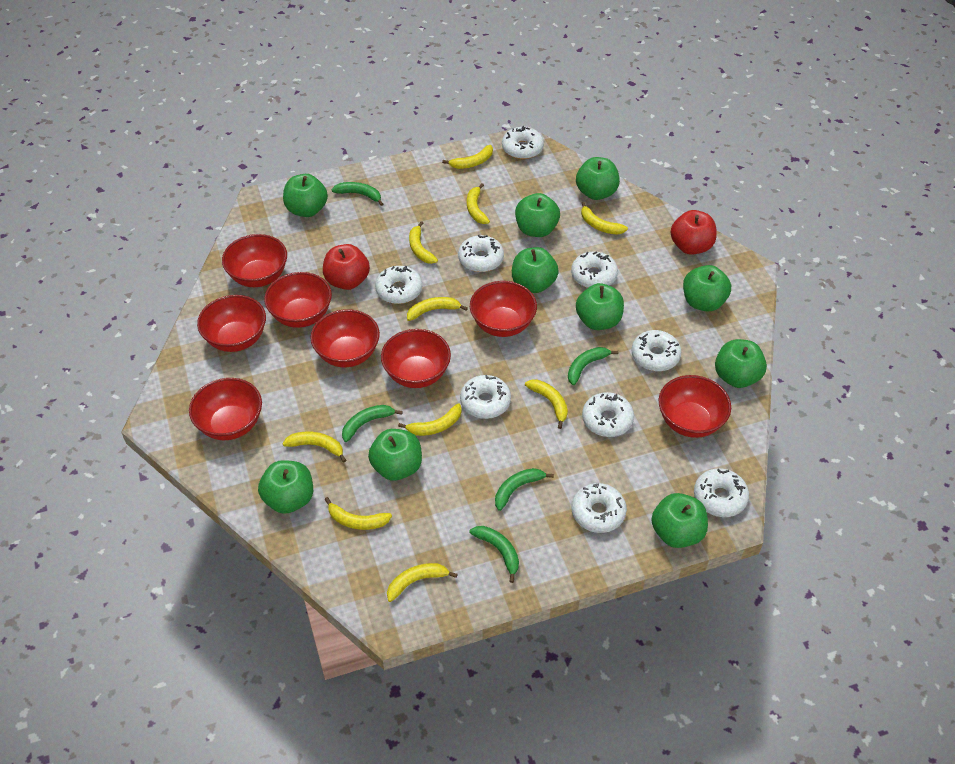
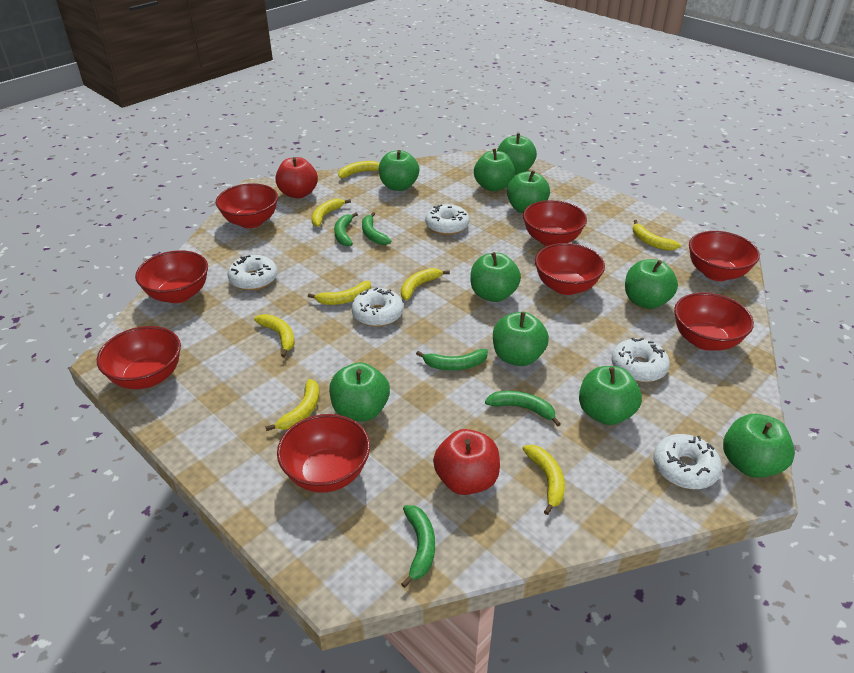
white donut: [375,266,422,304] [458,235,504,272] [460,375,511,419] [502,126,544,159] [571,251,618,288] [572,483,627,533] [582,392,634,437] [632,330,681,371] [694,468,749,517] = 9 -> [227,255,277,290] [352,288,403,327] [425,204,470,235] [611,338,670,382] [653,434,722,489] = 5
yellow banana: [282,432,346,463] [325,497,392,530] [387,563,458,602] [398,404,462,436] [407,297,468,321] [409,221,438,264] [442,145,493,169] [467,183,490,224] [525,380,568,429] [581,202,628,235] = 10 -> [254,314,295,357] [266,379,319,431] [308,281,371,305] [311,198,351,227] [338,161,379,178] [401,268,450,301] [522,445,565,515] [633,220,681,251] = 8

